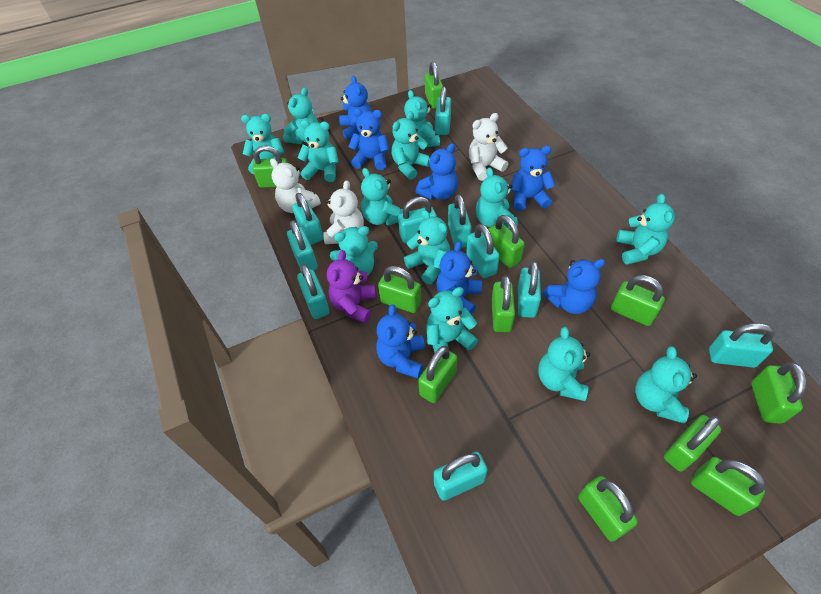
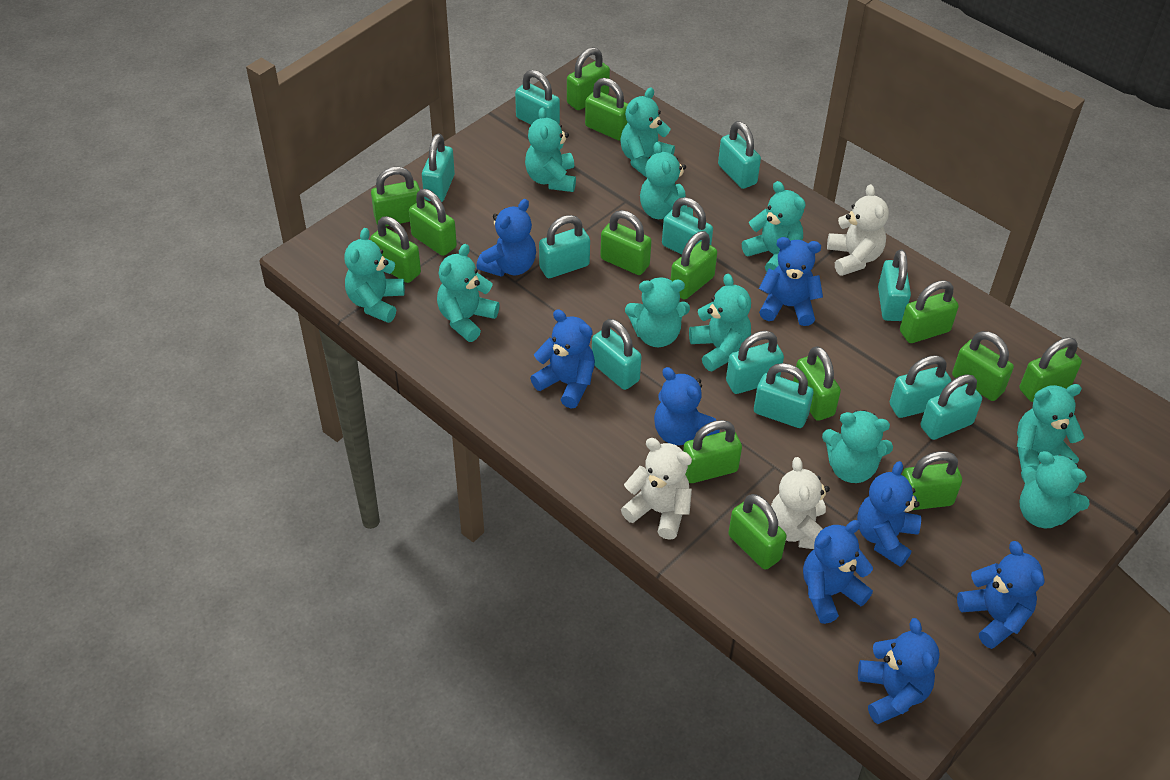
blue teddy bear: [339,76,372,140] [348,109,389,170] [376,304,425,379] [416,143,458,200] [436,241,482,315] [511,146,555,211] [543,259,605,314] = 7 -> [476,199,536,277] [530,309,595,409] [654,367,720,445] [759,237,823,326] [803,520,873,624] [857,461,921,567] [858,618,939,724] [957,541,1045,649] = 8
green padlock: [252,145,288,188] [378,266,421,313] [418,346,457,403] [425,61,443,109] [489,215,525,268] [491,275,515,332] [578,476,638,542] [611,275,665,326] [664,415,721,472] [691,457,766,516] [751,362,807,424] = 11 -> [370,216,421,283] [371,167,420,226] [409,189,457,256] [567,47,610,110] [585,78,628,141] [600,210,652,275] [671,231,717,300] [683,420,742,483] [728,494,787,570] [793,346,841,421] [900,280,959,343] [902,451,962,510] [952,331,1014,401] [1019,337,1082,402] = 14
purple teddy bear: [327,250,376,323] = 1 -> none = 0
turquoise padlock: [287,220,318,272] [292,193,324,245] [297,264,330,319] [398,197,437,243] [434,452,488,501] [435,87,451,135] [448,194,472,248] [466,224,500,278] [518,261,541,318] [709,323,775,368] = 10 -> [422,133,455,202] [515,70,560,125] [539,215,590,278] [592,319,641,390] [662,197,713,255] [718,121,761,189] [726,331,784,394] [754,363,814,428] [878,249,911,321] [890,355,951,418] [920,374,982,440] = 11
turquoise teddy bear: [241,114,284,174] [283,88,318,144] [298,120,339,182] [330,226,378,275] [361,168,403,226] [392,111,430,180] [404,90,440,147] [404,210,450,284] [426,287,478,353] [476,167,517,229] [538,327,590,401] [617,194,675,265] [635,346,697,423] = 13 -> [344,228,405,323] [437,244,500,342] [525,107,576,192] [620,88,675,178] [625,277,690,347] [640,142,693,219] [689,274,751,371] [742,181,806,271] [822,410,893,483] [1017,384,1084,470] [1019,451,1090,529] = 11

